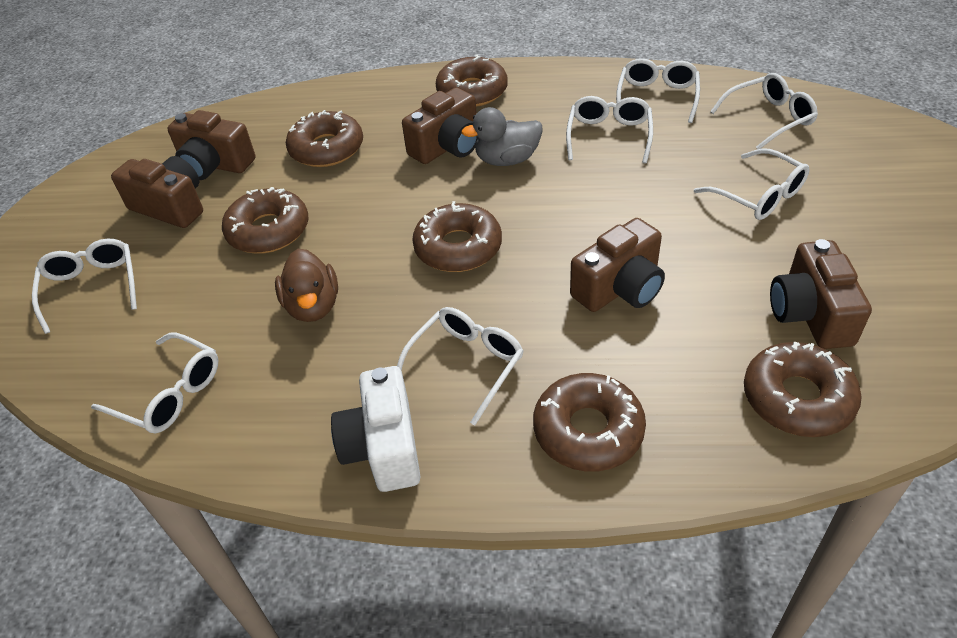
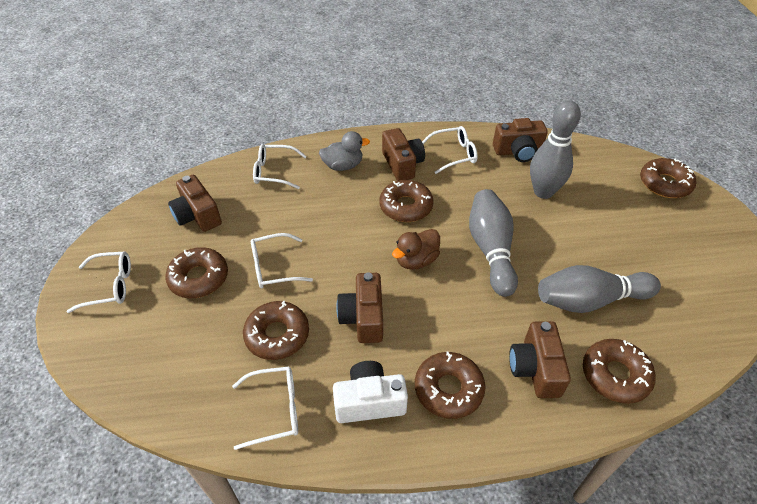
grey bowling pin: none = 0 -> [469,189,518,297] [530,100,581,199] [538,265,661,313] = 3
white glasses: [32,239,137,334] [91,333,218,433] [397,307,523,425] [566,96,653,164] [616,58,700,123] [694,149,810,220] [710,73,818,149] = 7 -> [67,251,131,313] [232,366,298,450] [251,233,313,289] [253,144,307,189] [422,126,478,174] = 5

